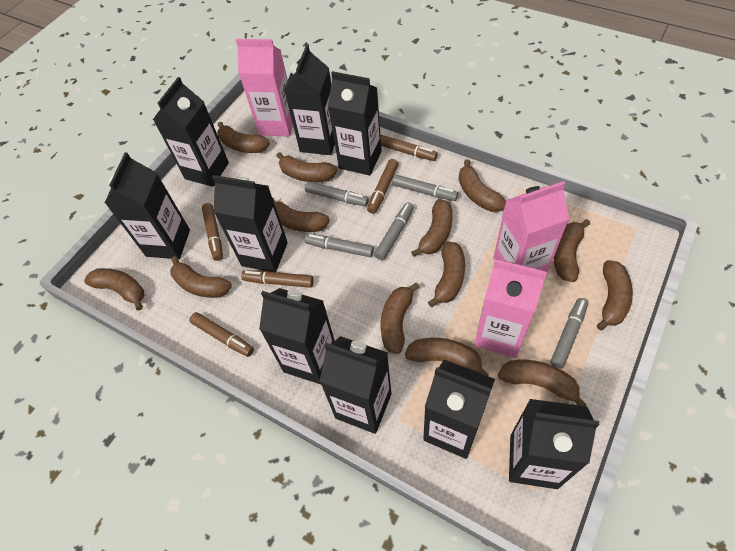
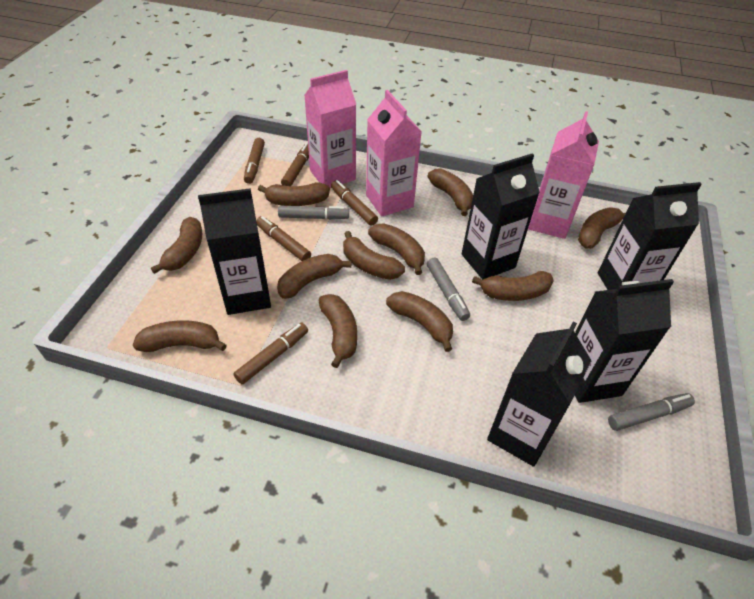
black carton: [105,152,190,259] [153,77,229,187] [212,175,288,272] [259,288,335,384] [284,45,335,155] [319,336,392,434] [328,71,382,176] [423,359,495,459] [509,399,599,489] = 9 -> [198,188,271,315] [462,153,540,280] [487,321,592,467] [575,279,674,403] [598,182,702,290] = 5
brown banana: [84,268,144,310] [170,256,232,298] [217,122,270,153] [272,197,330,232] [276,152,337,182] [381,283,419,354] [405,338,489,376] [411,199,453,257] [428,241,465,307] [459,160,506,212] [498,360,586,406] [554,219,590,282] [597,260,633,330] = 13 -> [133,320,227,352] [151,217,202,274] [258,182,330,206] [277,254,351,299] [319,294,357,368] [343,231,405,280] [368,223,425,275] [386,291,453,352] [428,168,473,216] [472,271,554,301] [578,208,626,249] = 11
grey marker: [305,181,369,206] [305,234,374,257] [374,202,414,260] [392,175,458,201] [550,298,588,369] = 5 -> [278,206,349,220] [427,258,470,321] [608,393,695,431] = 3

